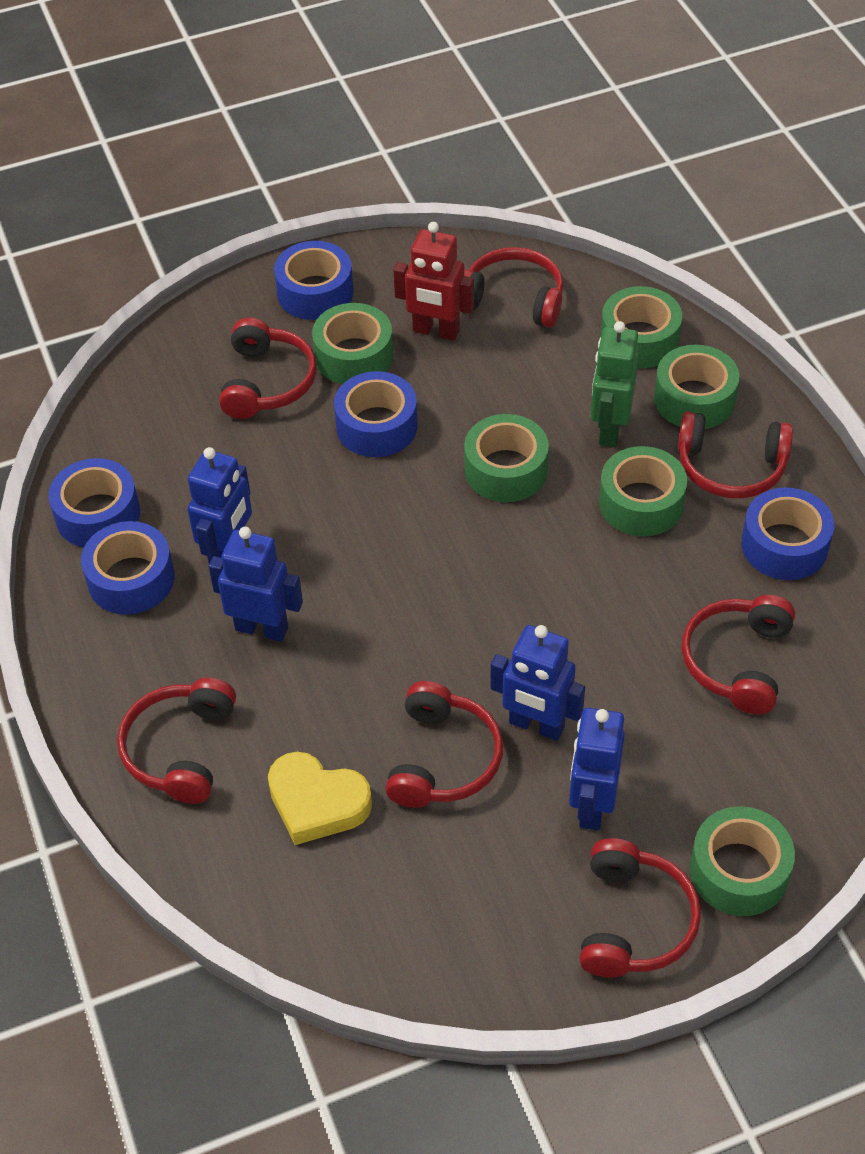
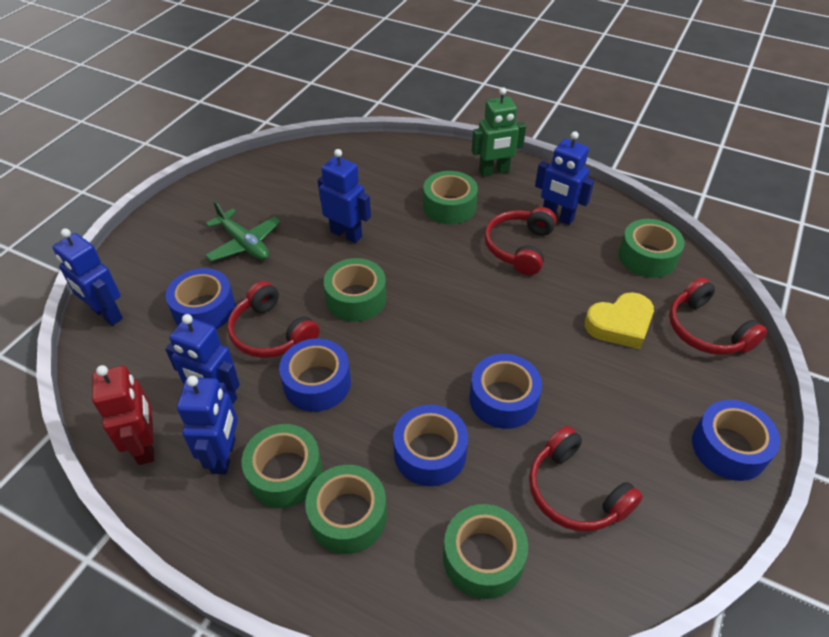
blue robot: [187,447,252,563] [209,527,303,642] [490,625,585,741] [569,708,625,830] = 4 -> [52,228,123,326] [165,314,240,404] [177,376,238,474] [318,149,371,243] [535,131,594,225] = 5
green plane: none = 0 -> [205,201,281,261] = 1
red headphones: [117,678,236,804] [219,318,317,419] [385,681,503,808] [464,247,564,328] [579,838,701,977] [678,412,793,498] [681,595,795,714] = 7 -> [227,281,319,358] [484,207,556,275] [529,426,643,531] [669,277,767,355] = 4

